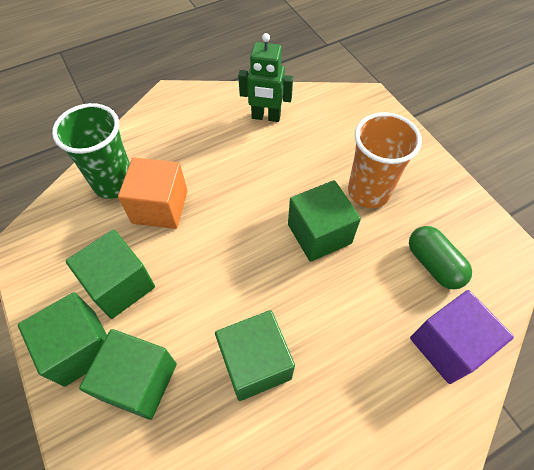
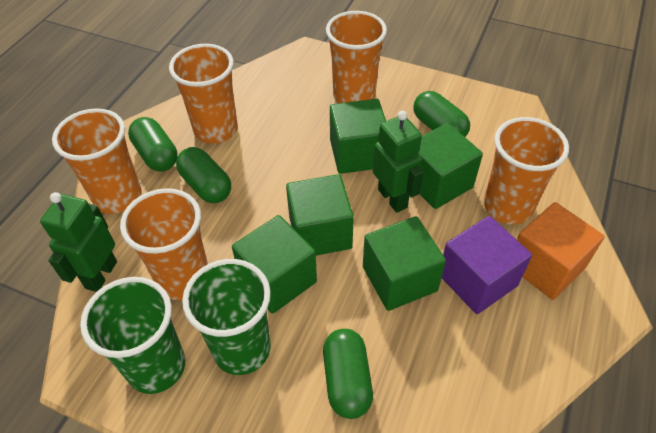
green capsule: [409,226,472,290] = 1 -> [128,117,178,172] [176,147,231,203] [323,329,373,419] [413,91,470,137] = 4
green cup: [52,103,130,199] = 1 -> [80,277,185,394] [182,259,271,375] = 2
green robot: [238,33,293,122] = 1 -> [40,192,117,292] [373,111,424,213] = 2
orange cup: [348,112,422,208] = 1 -> [52,108,142,214] [120,188,208,300] [169,44,238,144] [326,11,387,103] [484,117,569,224] = 5

